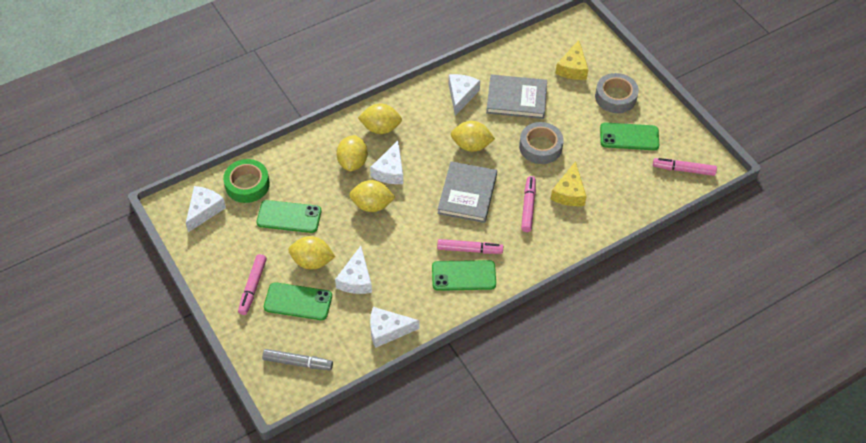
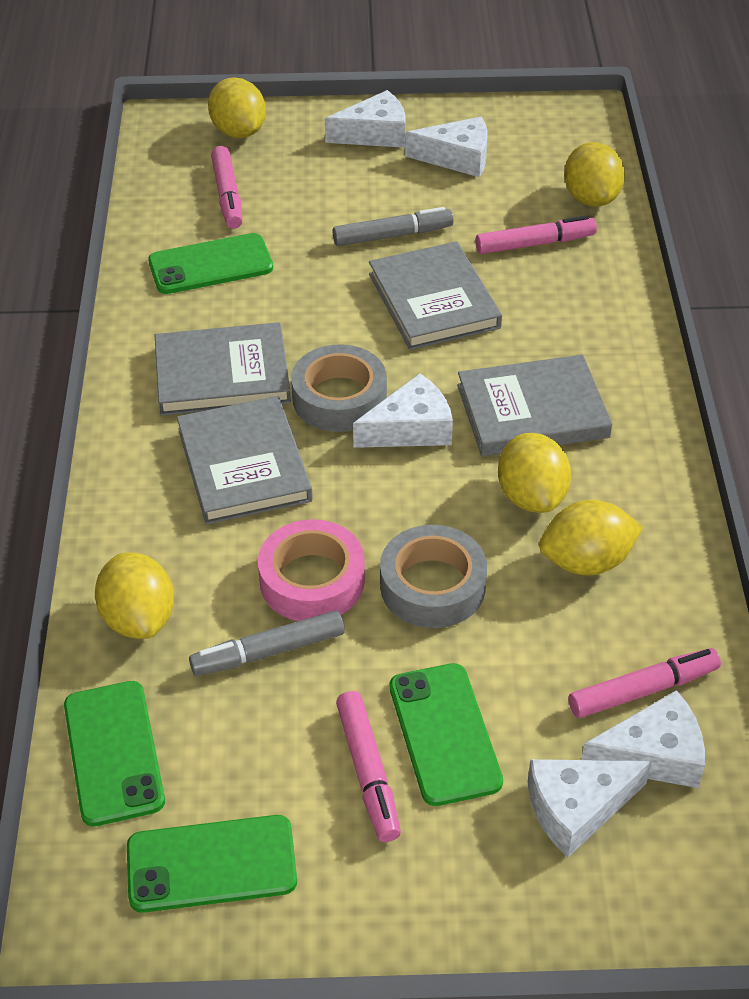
green tape: [223,159,270,203] = 1 -> none = 0
grey book: [438,162,497,223] [486,75,547,119] = 2 -> [155,322,291,416] [177,396,313,525] [369,241,502,350] [457,355,612,456] = 4
grey marker: [262,349,333,370] = 1 -> [189,610,345,676] [333,207,454,246] = 2
pink tape: none = 0 -> [258,519,365,621] = 1
yellow cheese: [550,161,587,206] [555,40,588,80] = 2 -> none = 0

